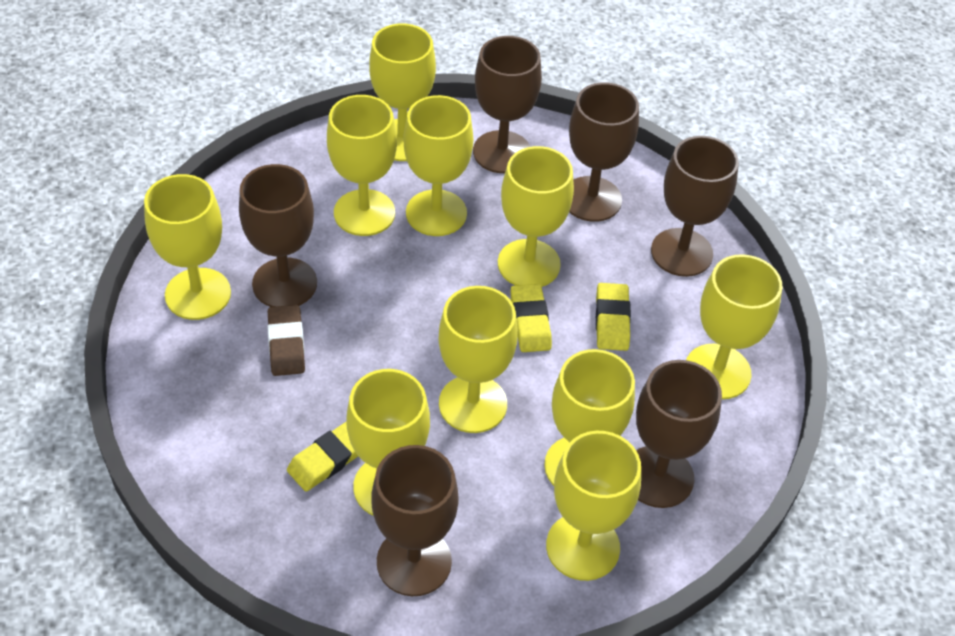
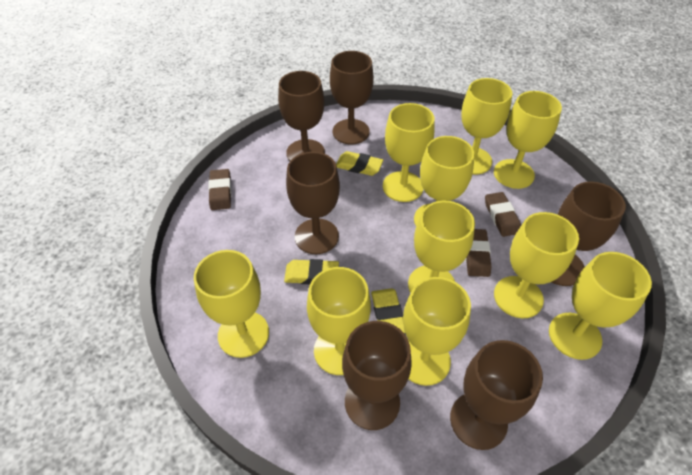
brown eraser: [267,305,305,376] = 1 -> [208,169,232,210] [465,229,492,277] [485,192,521,237] = 3

